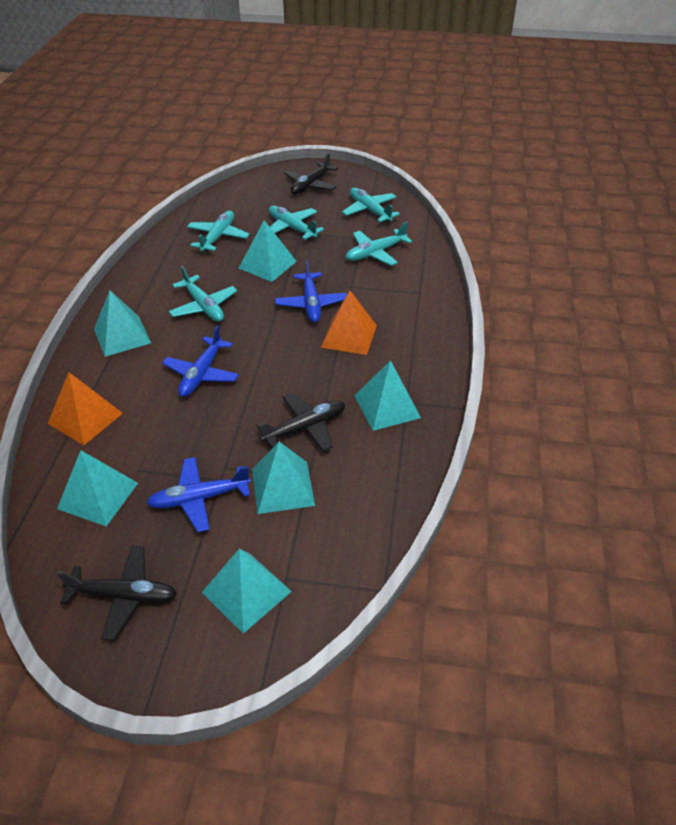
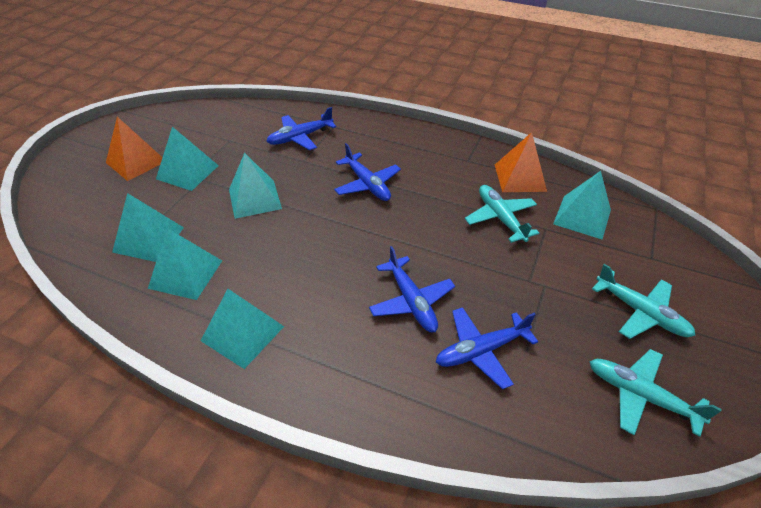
black plane: [57,546,177,640] [257,393,345,452] [284,153,338,194] = 3 -> none = 0
blue plane: [147,457,251,532] [162,325,239,397] [275,260,347,323] = 3 -> [266,107,336,150] [334,143,401,201] [369,246,455,332] [436,307,538,390] = 4
turquoise plane: [168,266,237,322] [187,211,250,251] [269,206,324,240] [342,188,400,222] [346,222,412,266] = 5 -> [465,185,539,243] [589,349,722,437] [592,264,696,339] = 3

